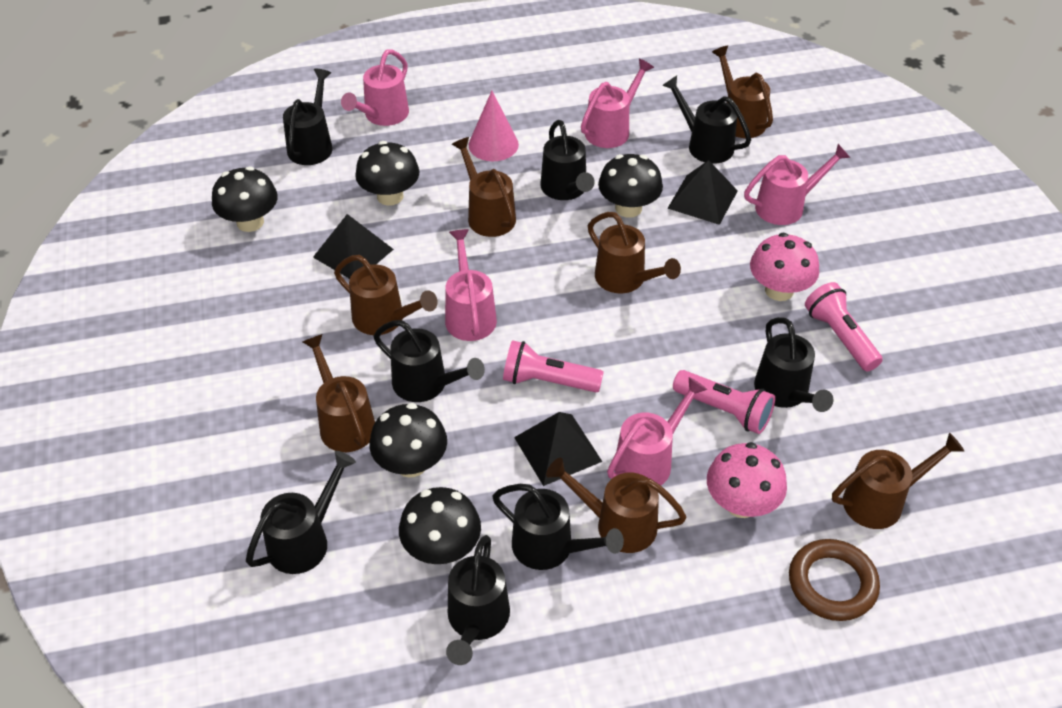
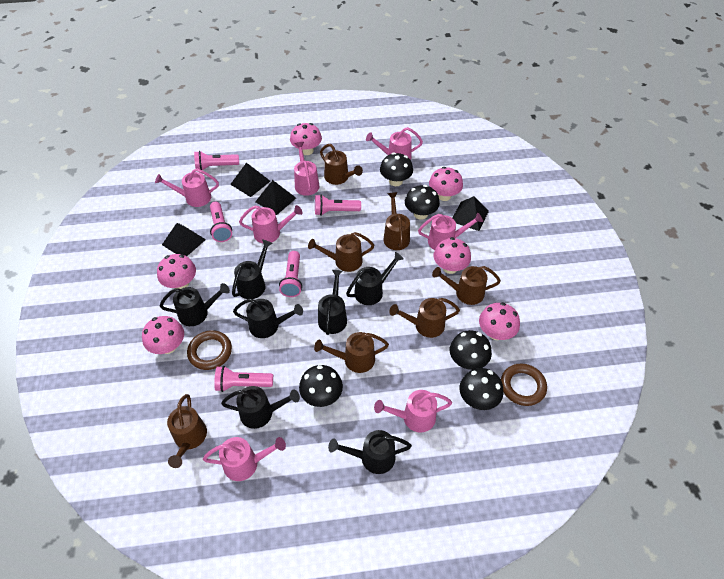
black pyramid: [313,214,394,279] [514,412,602,486] [667,160,738,225] = 3 -> [162,223,206,256] [230,163,270,197] [255,180,296,215] [453,196,489,231] = 4
black watering can: [246,451,356,574] [283,69,332,165] [374,320,485,402] [446,535,510,665] [492,484,624,570] [540,120,595,200] [662,75,751,164] [754,317,833,412] = 8 -> [160,283,230,326] [221,386,300,429] [232,239,273,299] [233,299,303,338] [318,270,347,335] [328,430,412,474] [346,252,404,305] = 7
brown ring: [789,539,880,621] = 1 -> [187,330,232,370] [501,364,547,406] = 2
pink cone: [469,91,519,161] = 1 -> none = 0
pink flashlight: [503,340,604,392] [673,370,775,434] [805,282,883,372] = 3 -> [194,151,239,170] [210,202,232,242] [214,366,273,392] [279,251,302,297] [315,195,361,216] = 5
pink mushroom: [707,442,787,518] [750,233,819,301] = 2 -> [142,316,184,354] [157,254,196,289] [290,123,322,155] [429,167,463,201] [434,237,471,274] [479,302,520,340] = 6
pink watering can: [341,49,409,126] [445,229,497,341] [581,59,654,148] [607,377,708,485] [744,144,850,225] = 5 -> [155,169,219,207] [203,437,286,481] [239,205,303,243] [294,142,320,196] [366,127,423,160] [374,390,452,433] [418,213,483,250] = 7

